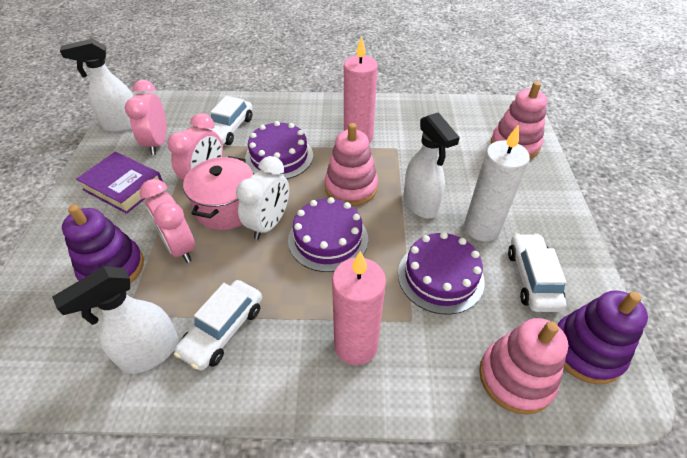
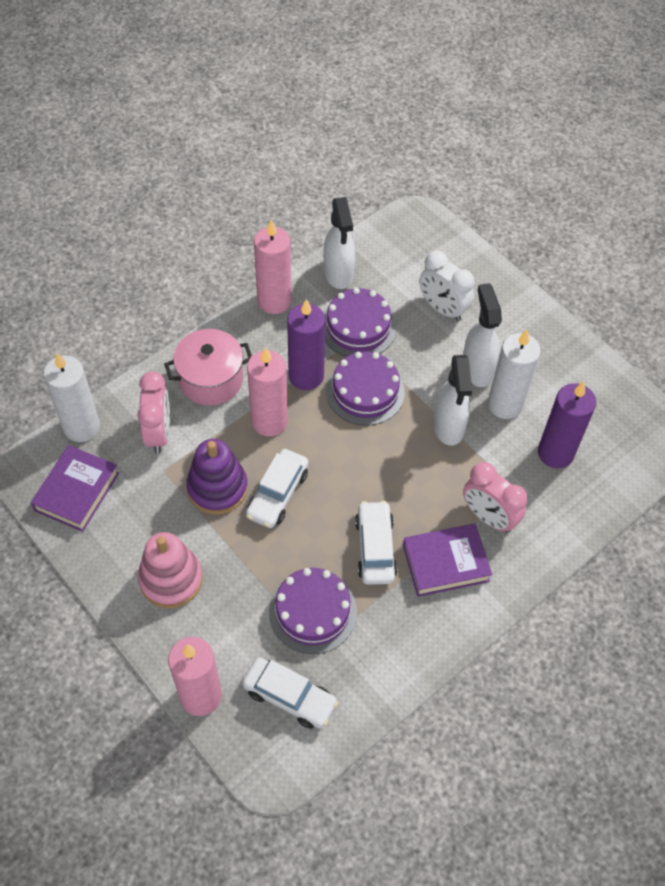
pink candle: [332,251,386,365] [344,36,378,143] = 2 -> [168,637,222,716] [247,347,288,436] [254,220,291,314] = 3
pink clock: [125,80,167,155] [140,179,195,263] [168,113,223,180] = 3 -> [137,371,170,454] [463,462,528,533] = 2
pink stacking toy: [325,123,378,206] [479,318,568,415] [491,82,547,159] = 3 -> [138,532,203,608] = 1
purple book: [76,152,163,214] = 1 -> [31,445,119,532] [403,524,492,597] = 2
purple candle: none = 0 -> [287,299,325,390] [538,382,596,468] = 2
purple stacking toy: [62,204,144,284] [557,290,648,384] = 2 -> [186,439,248,514] = 1
white candle: [464,124,530,242] = 1 -> [43,353,100,442] [488,330,541,419] = 2

